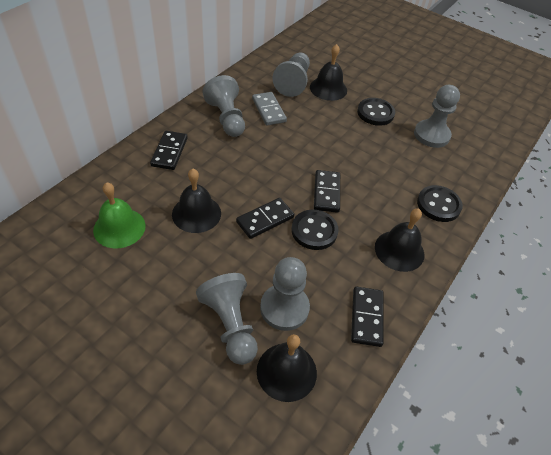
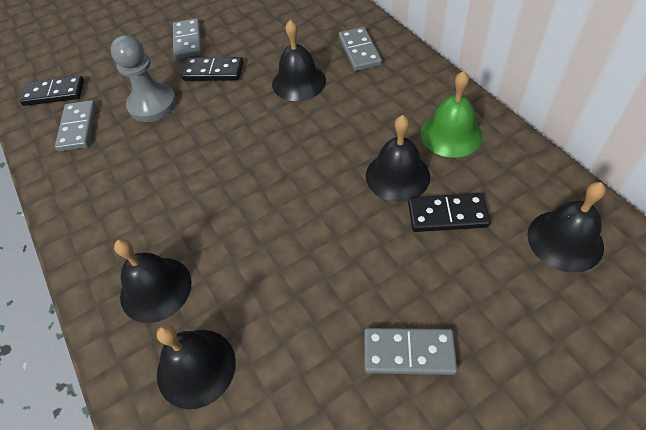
black bell: [172,169,221,233] [257,334,317,402] [310,44,347,101] [375,208,424,272] = 4 -> [114,239,191,323] [157,325,236,409] [272,20,326,101] [366,115,430,202] [527,182,606,273] = 5
black button: [292,210,339,250] [357,98,395,126] [417,185,463,222] = 3 -> none = 0
black domino: [150,131,188,170] [236,198,294,239] [314,170,340,213] [351,286,384,347] = 4 -> [19,76,84,106] [182,57,243,81] [408,193,490,232] = 3
grey domino: [252,92,287,125] = 1 -> [55,100,96,152] [173,18,202,59] [339,27,382,71] [364,328,457,375] = 4
grey pawn: [196,273,258,365] [202,75,245,137] [260,257,310,331] [272,52,310,97] [414,85,460,148] = 5 -> [110,35,177,122] = 1

